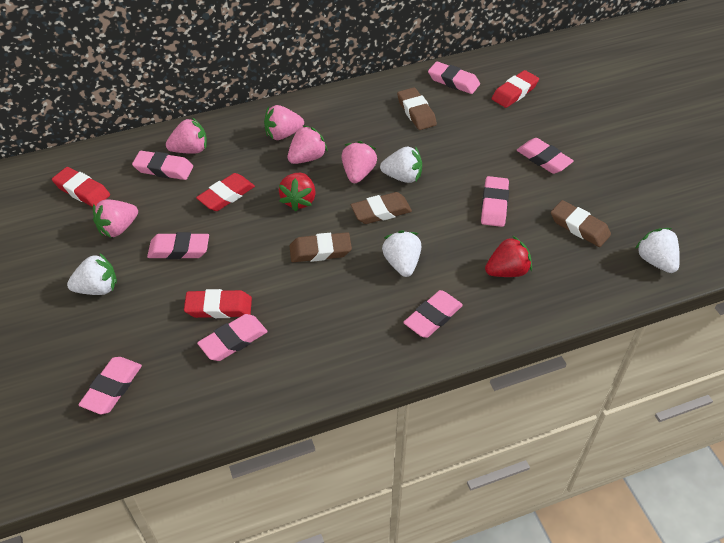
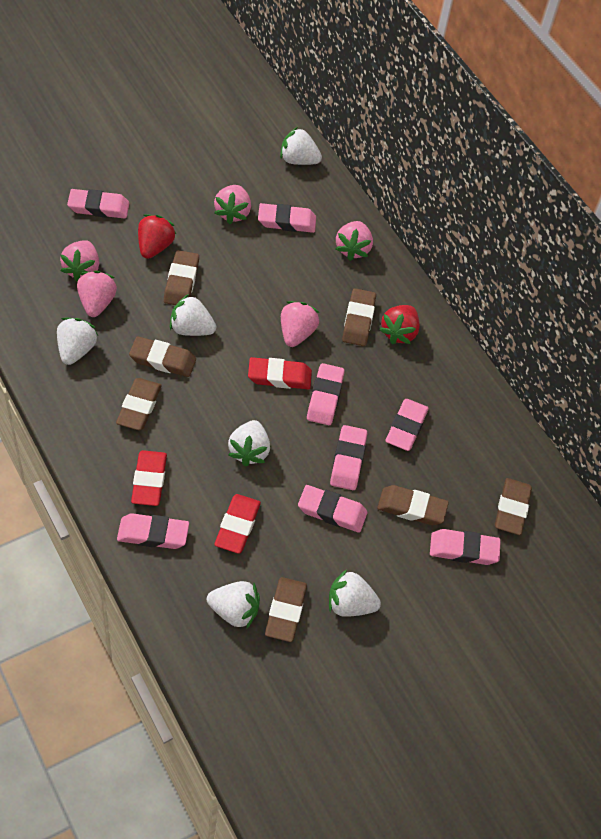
brown eraser: [290,232,352,262] [351,192,412,224] [397,87,437,130] [551,200,611,247] = 4 -> [116,378,162,431] [129,336,196,377] [164,250,199,305] [265,577,307,642] [342,288,376,346] [377,485,449,525] [495,478,532,535] = 7
red eraser: [52,167,110,207] [184,289,252,318] [196,173,255,211] [492,70,539,108] = 4 -> [131,450,167,506] [214,494,261,554] [248,357,312,389] = 3
white strawberry: [67,253,117,295] [380,146,422,183] [382,230,421,277] [635,228,680,273] = 4 -> [57,318,98,365] [170,294,216,336] [207,581,260,629] [228,420,270,467] [280,127,322,165] [329,569,381,617] = 6

